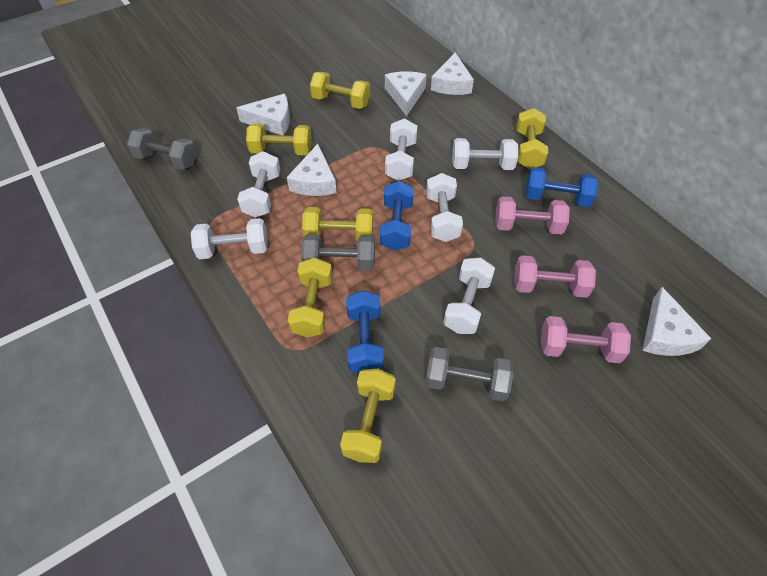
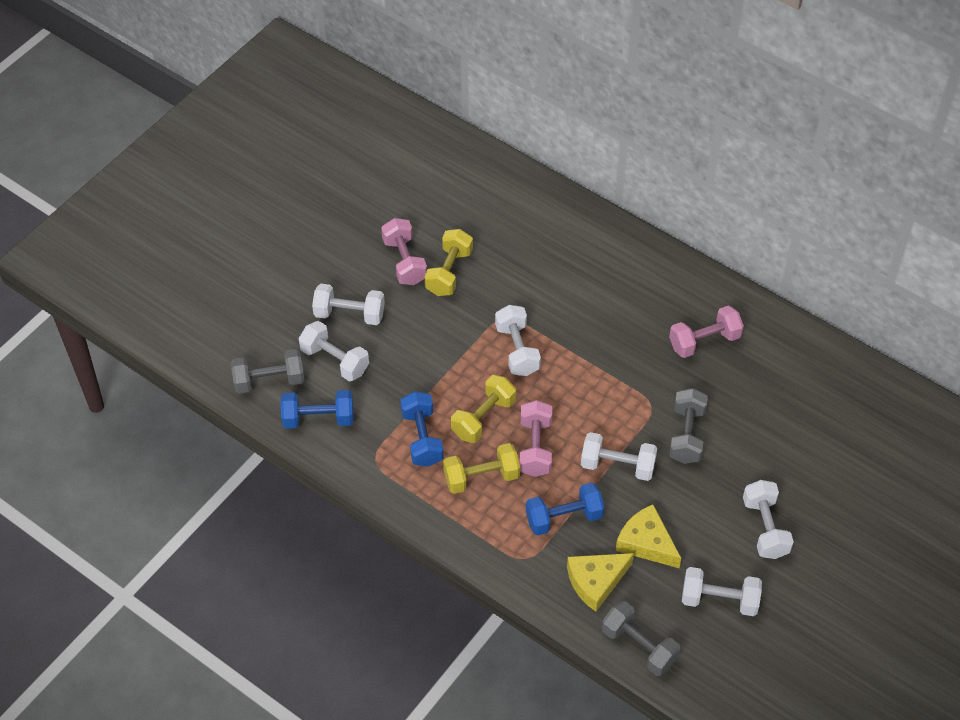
white cheese: [236,94,290,135] [287,144,337,196] [385,71,427,116] [431,52,474,95] [642,287,711,356] = 5 -> none = 0
yellow cheese: none = 0 -> [567,553,634,612] [616,504,681,568] = 2
yellow dumbbell: [246,123,312,155] [288,258,333,338] [302,207,373,241] [310,72,370,109] [340,369,396,463] [516,108,548,169] = 6 -> [425,229,473,296] [443,443,520,494] [451,375,516,443] = 3

